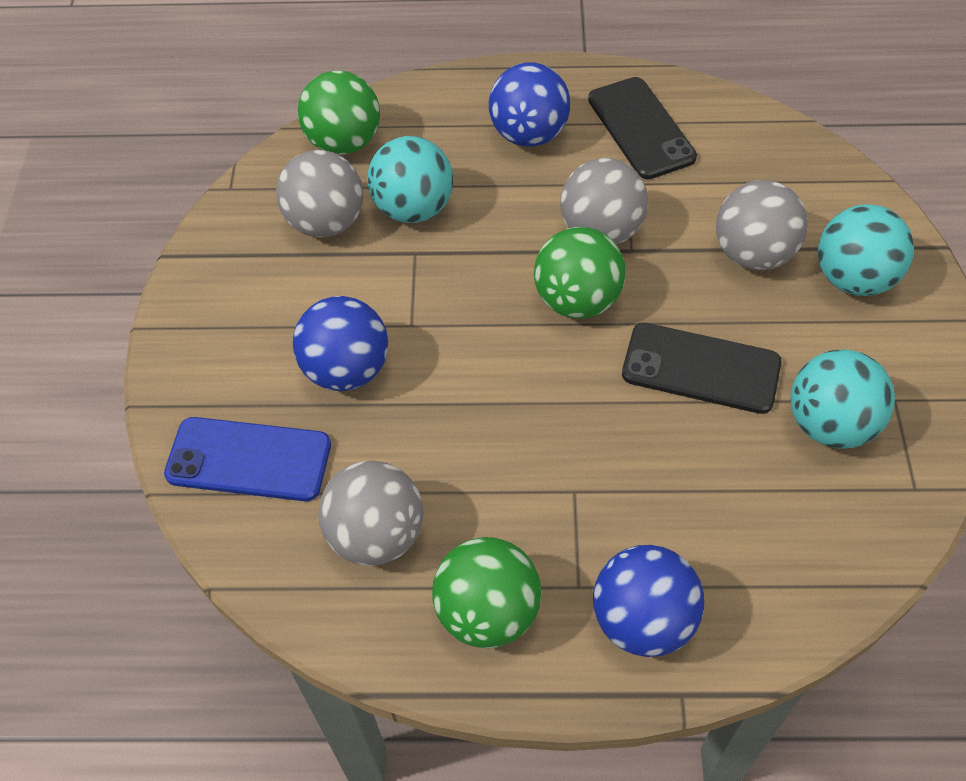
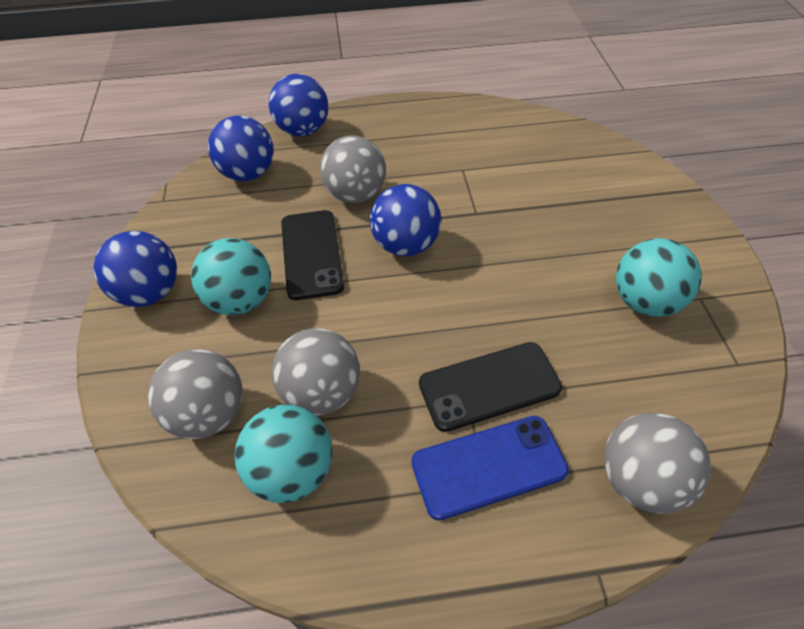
blue ball: [293,296,388,391] [489,62,570,147] [593,545,704,657] = 3 -> [94,231,177,307] [208,116,274,181] [269,74,328,136] [370,184,441,256] = 4
green ball: [298,70,380,155] [432,537,541,648] [534,227,626,319] = 3 -> none = 0

